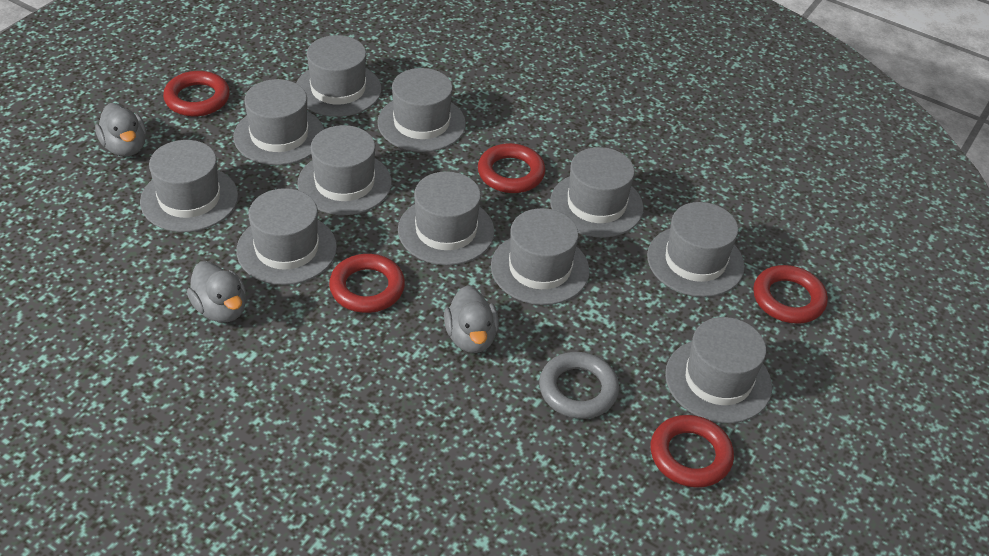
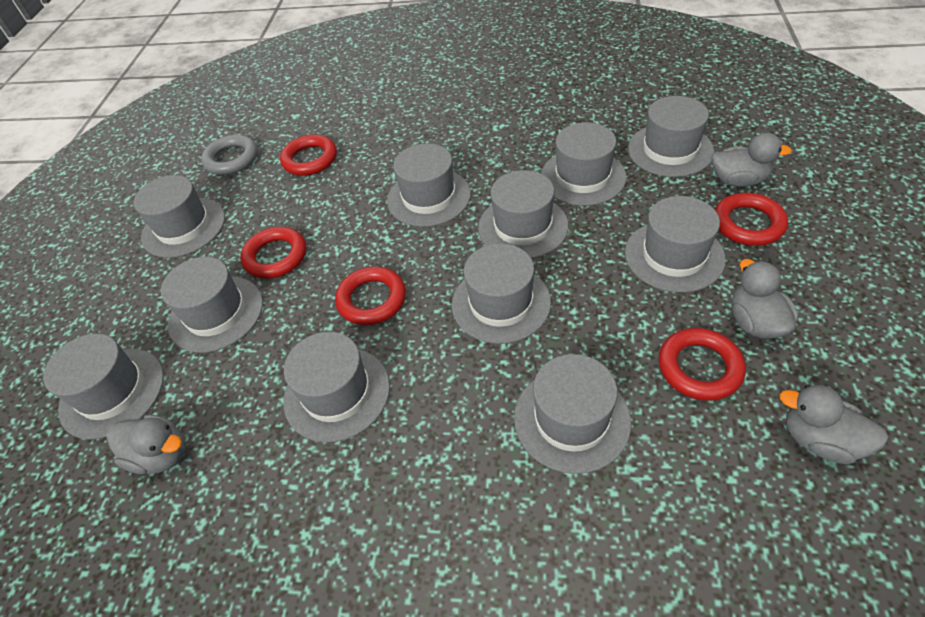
grey duck: [95,103,146,157] [187,261,246,323] [444,286,499,353] = 3 -> [106,415,186,474] [711,133,792,187] [732,259,798,339] [779,385,889,464] = 4

